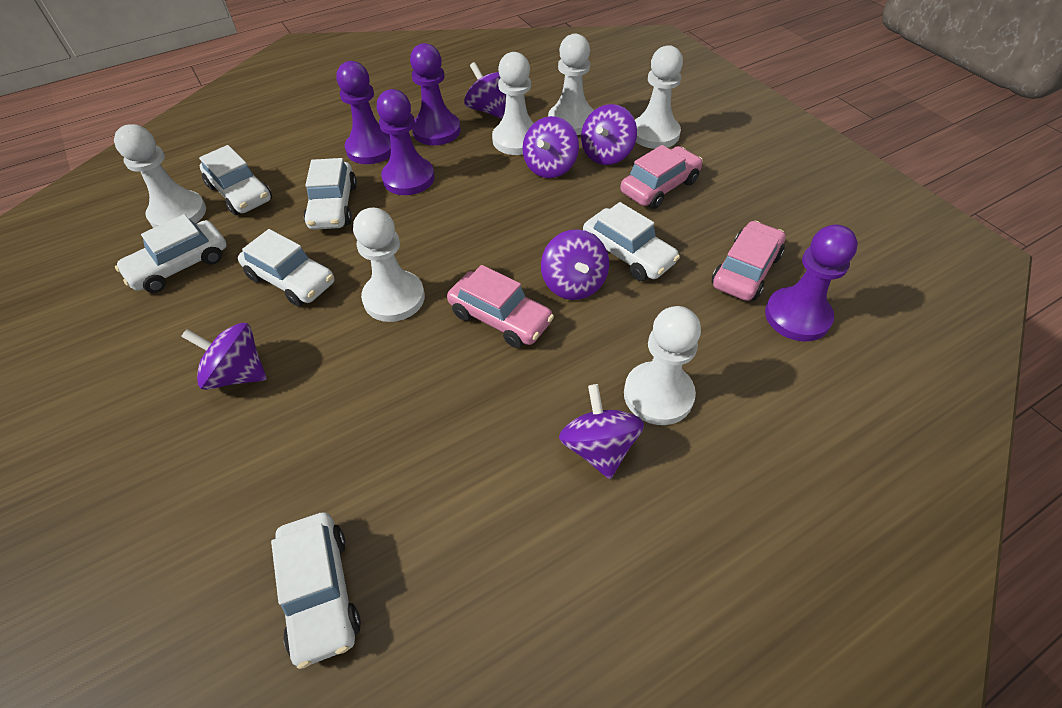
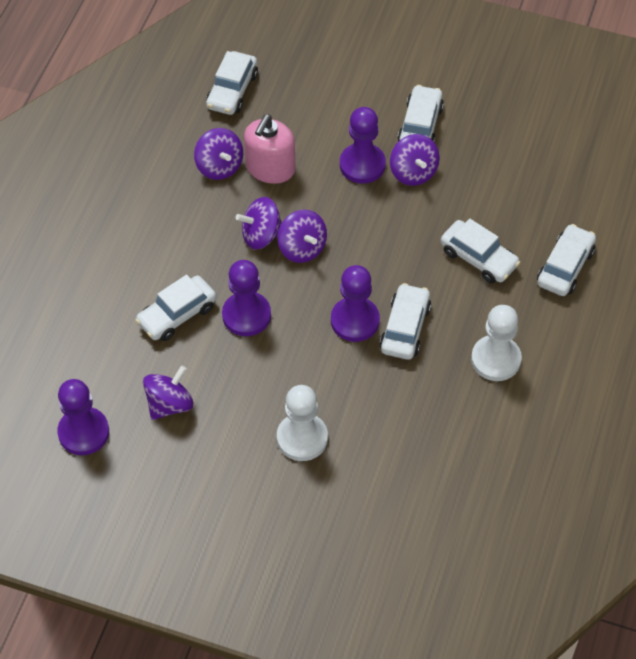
pink car: [447,265,554,348] [620,145,703,209] [712,221,786,301] = 3 -> none = 0
pink soap dispenser: none = 0 -> [244,114,295,184] = 1
purple spinning top: [181,323,266,390] [464,62,506,119] [522,116,579,178] [541,229,609,300] [559,384,644,479] [581,104,637,165] = 6 -> [143,366,193,420] [194,128,243,180] [236,197,282,249] [277,210,327,263] [390,134,440,186] = 5
white pawn: [114,124,206,228] [353,208,425,322] [492,52,534,155] [548,34,594,135] [624,306,701,425] [635,45,683,149] = 6 -> [277,385,328,461] [471,305,522,381] = 2

